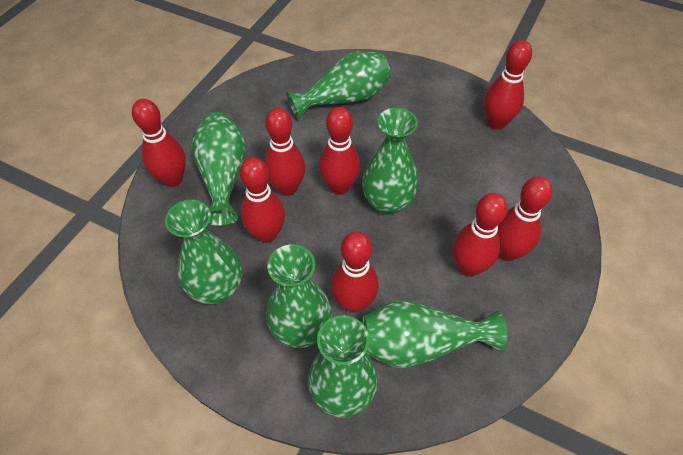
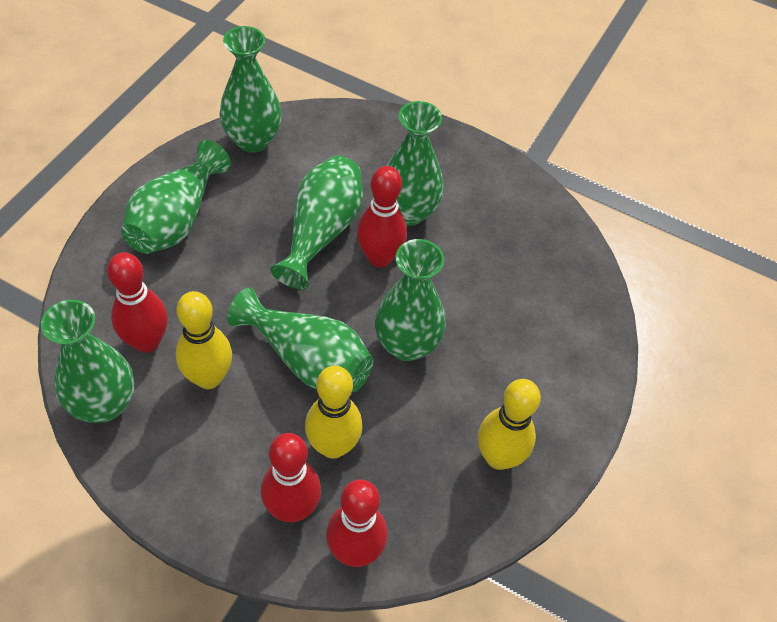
red bowling pin: [132,99,186,187] [240,157,285,243] [264,108,305,196] [319,107,360,195] [331,232,379,312] [453,193,507,277] [484,40,532,130] [498,176,553,261] = 8 -> [107,252,168,353] [261,433,321,522] [326,480,388,567] [357,166,407,267] = 4
yellow bowling pin: none = 0 -> [176,291,232,389] [305,366,363,459] [478,379,541,470] = 3

